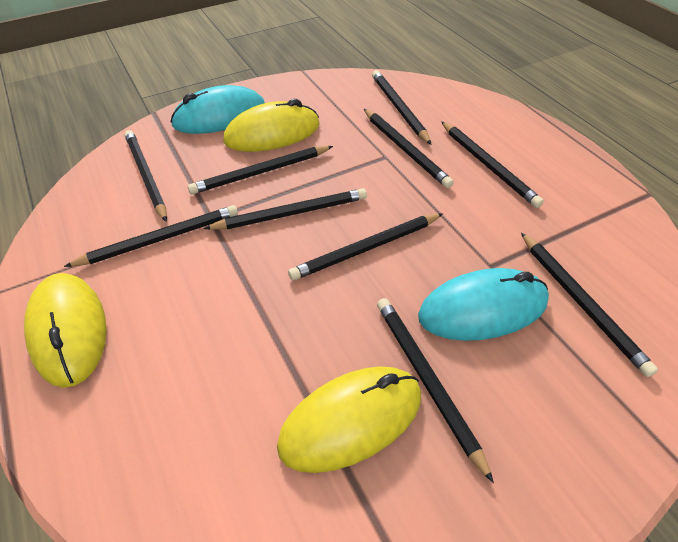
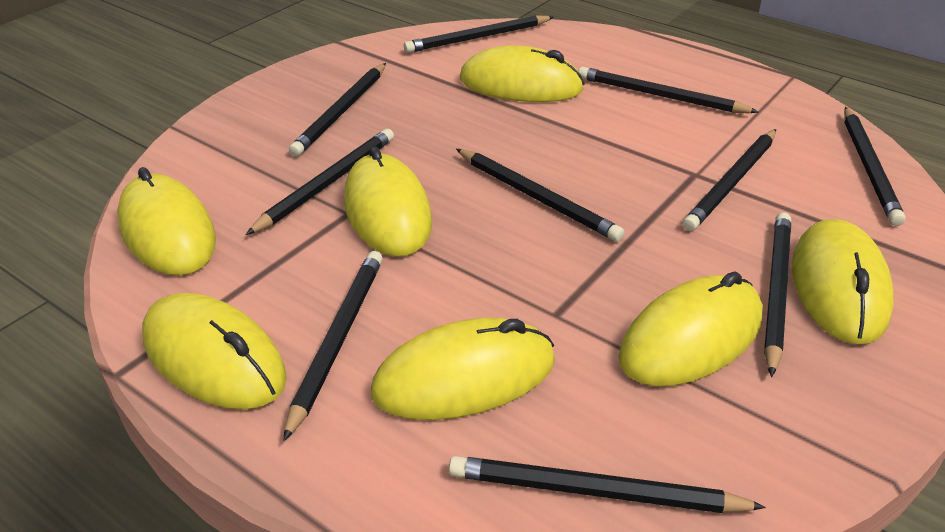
turquoise mouse: [170,85,265,134] [418,268,549,341] = 2 -> none = 0
yellow mouse: [24,273,107,388] [224,99,320,152] [277,366,421,473] = 3 -> [117,167,216,275] [142,293,287,410] [344,146,432,257] [371,318,555,420] [460,45,585,102] [618,271,763,386] [792,219,894,344] = 7

